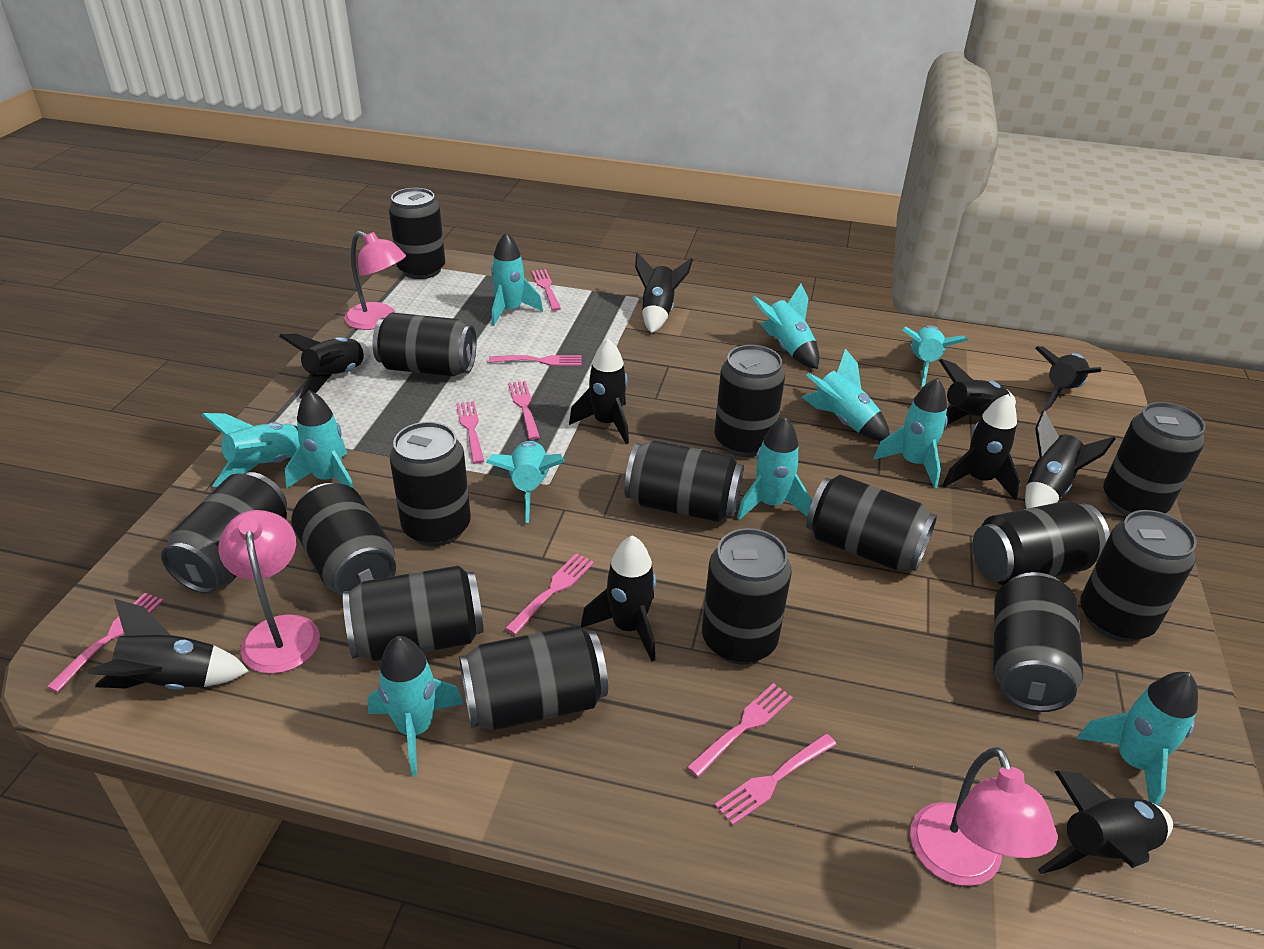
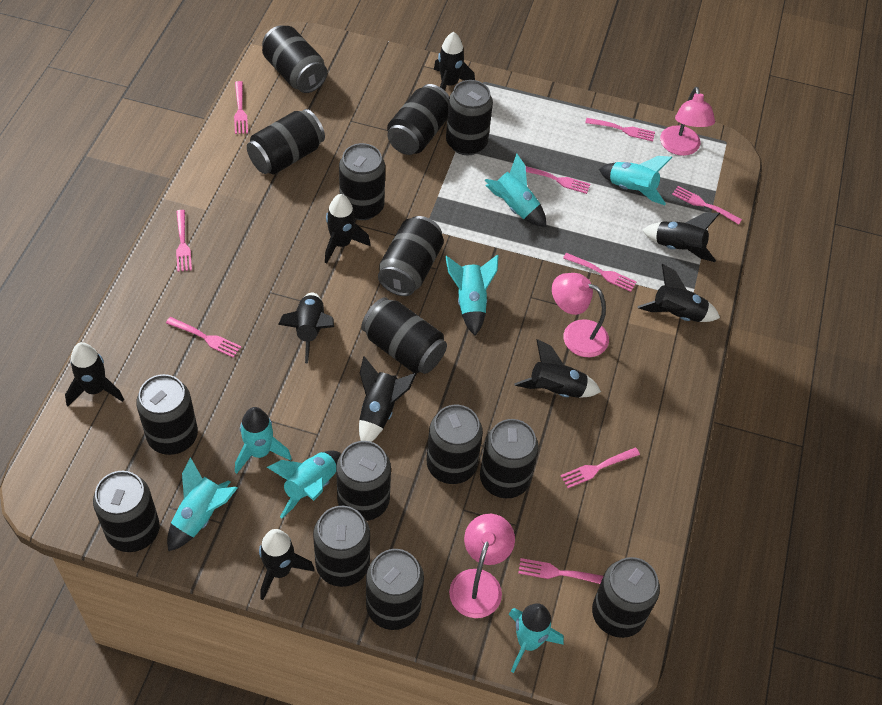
black rocket: [87,599,249,690] [279,334,370,399] [569,338,629,444] [581,535,656,662] [635,252,693,333] [939,359,1016,425] [943,394,1020,500] [1025,410,1115,509] [1035,346,1101,411] [1037,771,1173,874] = 10 -> [65,342,124,407] [259,529,315,600] [278,292,334,363] [325,194,371,264] [359,356,417,442] [434,32,475,90] [515,339,601,398] [638,264,720,322] [642,213,720,262] = 9
pink fork: [47,593,164,692] [456,401,484,464] [489,355,582,366] [505,553,594,635] [508,381,540,440] [532,269,561,311] [687,683,793,777] [715,734,837,826] = 8 -> [166,317,241,358] [176,210,192,272] [234,81,248,134] [518,558,603,584] [526,166,590,194] [561,447,640,488] [563,253,637,292] [585,118,655,141] [672,186,742,225] = 9
turquoise rocket: [202,413,300,487] [285,390,354,488] [367,636,463,776] [486,441,565,523] [491,233,543,326] [737,416,812,520] [752,284,819,369] [802,348,890,441] [874,378,948,488] [903,326,968,387] [1077,672,1198,806] = 11 -> [167,457,237,551] [235,407,292,474] [267,450,341,518] [445,254,498,335] [484,154,546,227] [509,603,564,673] [599,156,673,205] = 7

